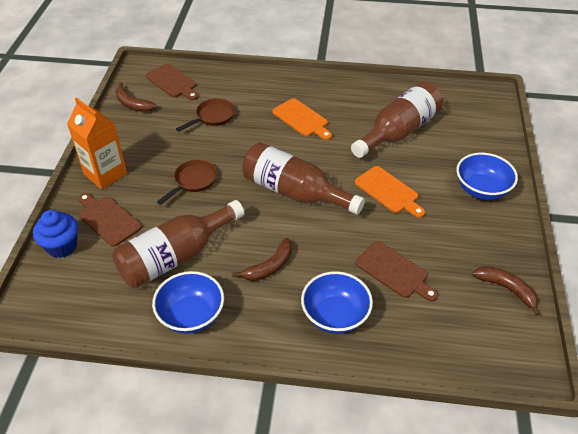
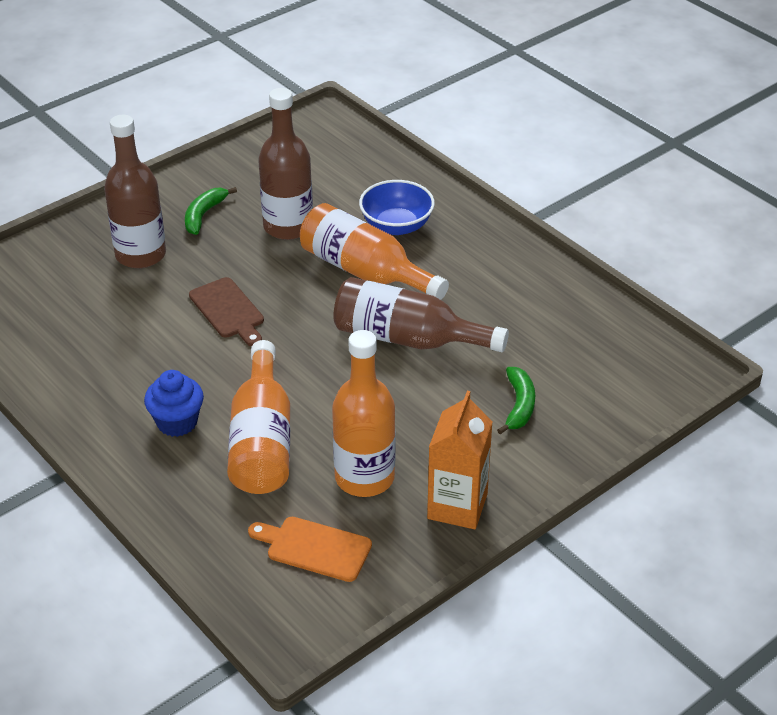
blue bowl: [152,271,224,334] [301,271,373,334] [456,153,518,200] = 3 -> [359,180,435,235] = 1
brown banana: [115,82,157,112] [232,238,292,281] [472,266,540,316] = 3 -> none = 0
brown cutting board: [78,193,142,247] [146,64,198,100] [355,241,438,301] = 3 -> [189,277,264,346] = 1
brown pan: [157,159,217,205] [176,98,235,132] = 2 -> none = 0
green banana: none = 0 -> [185,187,237,235] [497,367,535,434] = 2
orange bottle: none = 0 -> [227,340,290,494] [300,203,449,300] [332,330,396,497] = 3
orange cutting board: [272,98,332,140] [355,166,425,218] = 2 -> [248,517,372,582] = 1

